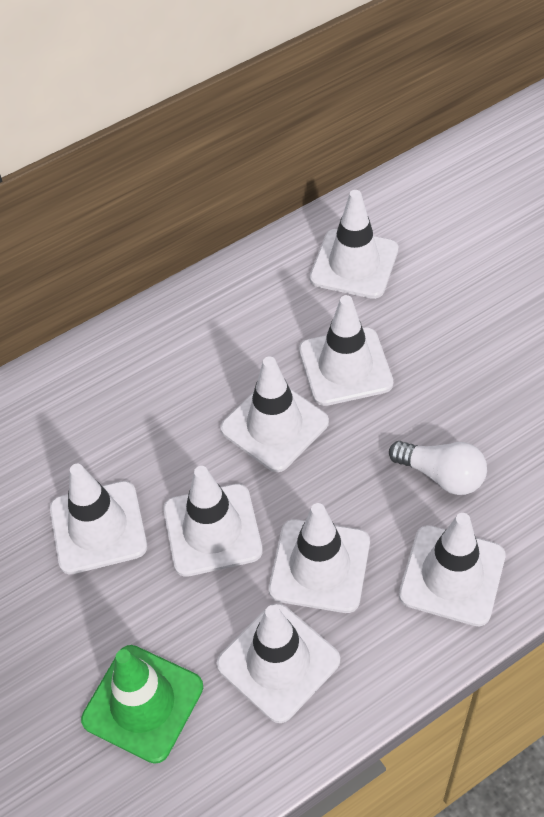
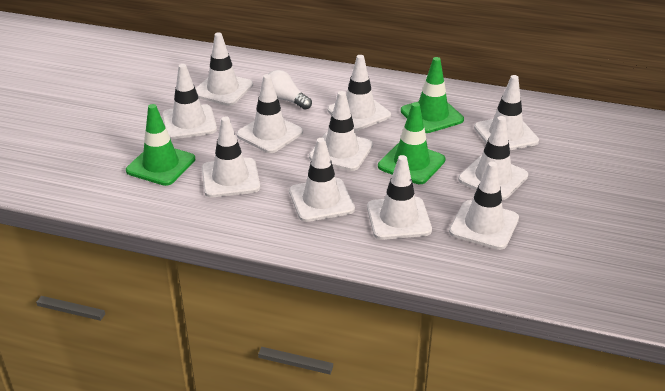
green traffic cone: [81,645,203,764] = 1 -> [126,104,195,186] [378,102,446,184] [401,57,464,133] = 3
white traffic cone: [50,464,147,574] [163,466,263,577] [217,603,340,723] [220,356,329,472] [269,503,370,613] [299,295,393,406] [310,190,398,299] [399,513,505,627] = 8 -> [162,64,217,139] [195,32,253,106] [202,116,260,197] [236,74,303,153] [289,138,355,222] [309,91,373,171] [328,55,391,131] [367,155,432,240] [449,161,519,250] [458,116,528,200] [474,75,539,150] = 11

